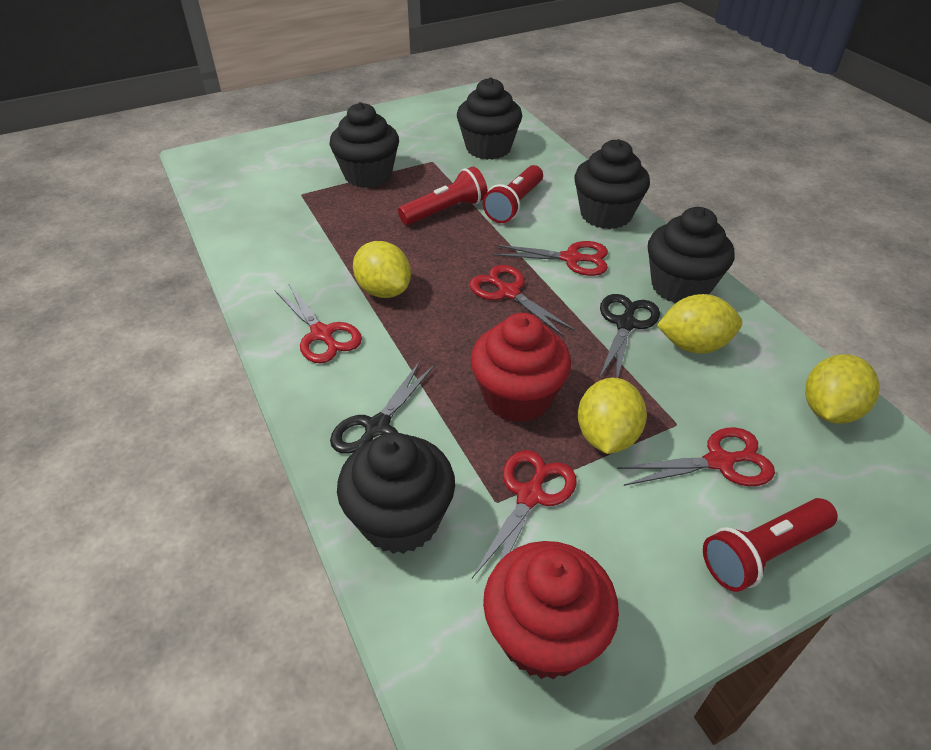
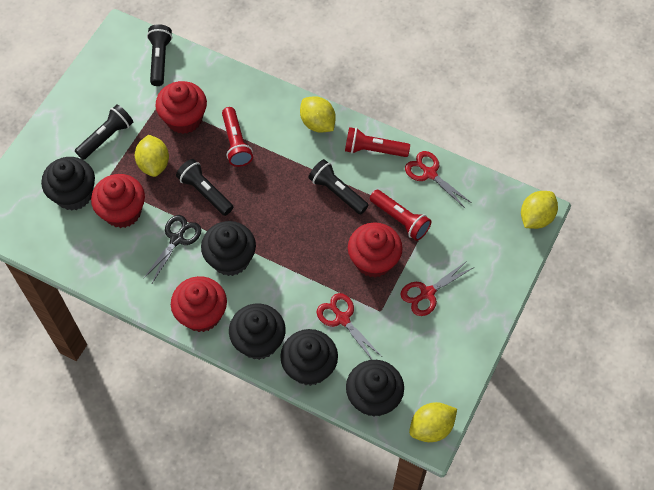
black flashlight: none = 0 -> [75,104,133,160] [147,24,172,86] [176,159,233,216] [308,159,369,214] = 4
black scissors: [330,361,435,453] [599,294,660,379] = 2 -> [143,215,201,283] = 1
red cupcake: [470,313,571,423] [483,541,619,679] = 2 -> [91,174,145,228] [155,81,207,134] [171,276,227,332] [348,222,403,277] = 4
red scissors: [275,284,362,363] [470,265,575,337] [472,450,577,578] [493,241,608,276] [617,427,775,486] = 5 -> [317,293,381,360] [401,260,473,316] [405,151,472,209] = 3

